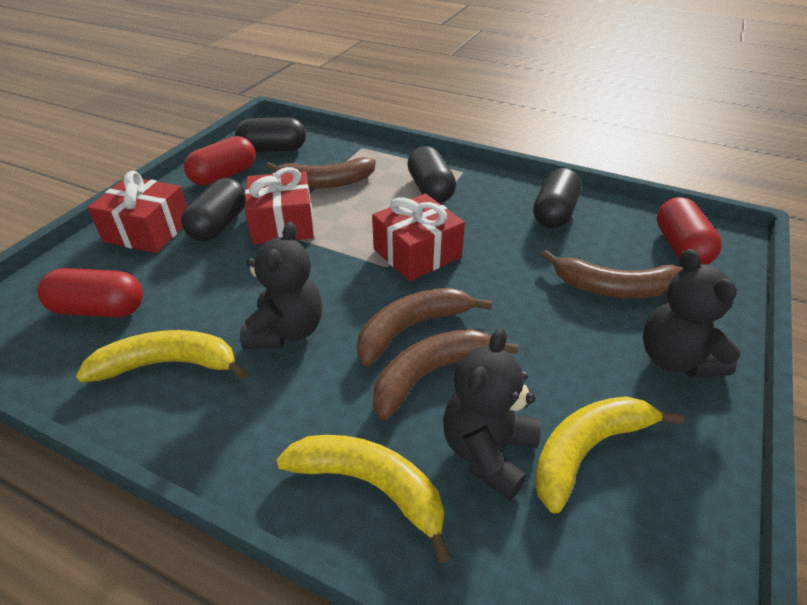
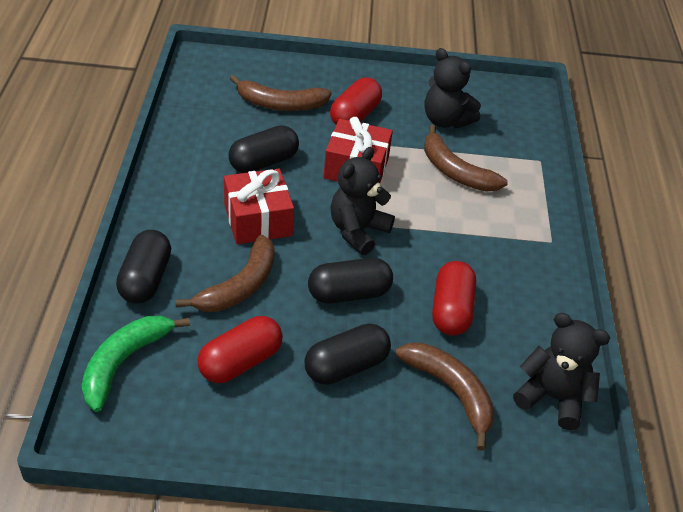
green banana: none = 0 -> [81,316,190,412] = 1
red gift: [88,171,187,253] [245,167,314,244] [372,194,465,281] = 3 -> [224,169,294,244] [324,117,393,183] = 2
yellow banana: [76,330,248,383] [276,435,451,563] [534,396,684,514] = 3 -> none = 0

